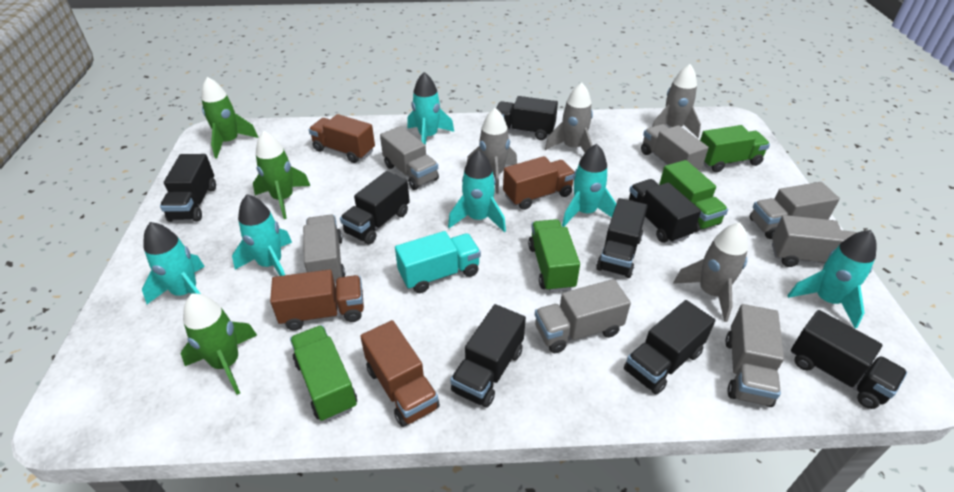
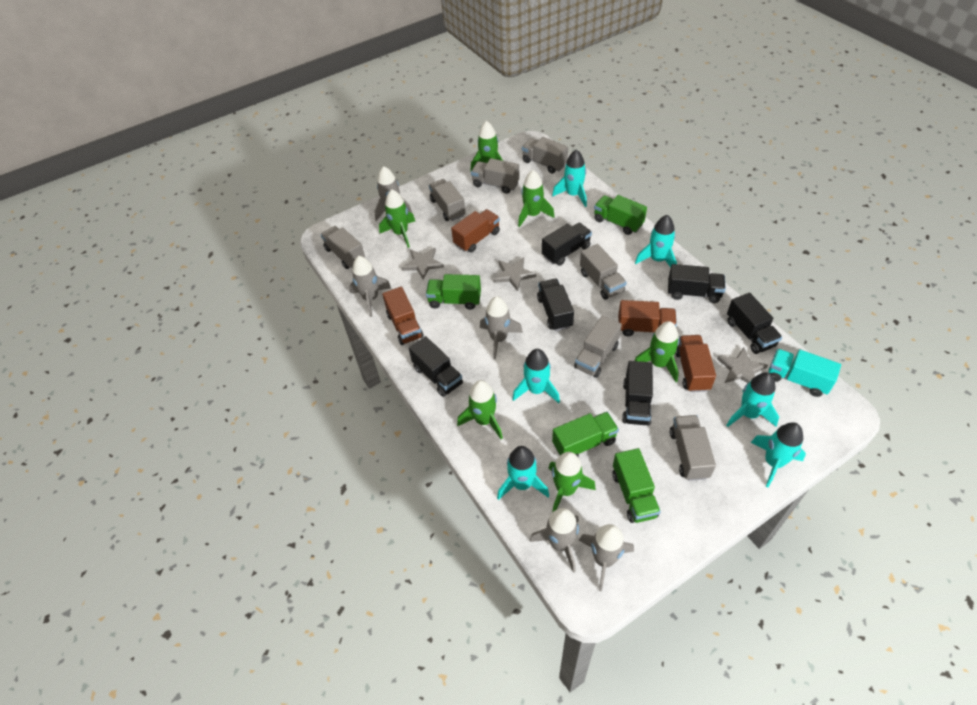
black truck: [160,154,216,222] [340,171,410,245] [450,304,526,407] [496,96,558,140] [596,198,648,278] [624,300,715,395] [629,179,701,243] [791,310,907,409] = 8 -> [409,336,463,397] [537,279,574,331] [542,223,592,266] [622,361,653,426] [668,264,726,303] [727,292,782,354] = 6
green rocket: [180,293,257,395] [201,77,259,158] [253,131,310,219] = 3 -> [379,189,415,248] [457,380,503,439] [470,121,503,172] [518,170,555,227] [549,452,596,512] [634,321,679,382] = 6
grey rocket: [467,108,517,194] [545,82,593,152] [652,64,701,138] [673,222,748,322] = 4 -> [349,256,392,317] [374,166,412,221] [480,296,523,359] [530,508,579,573] [579,524,634,591] = 5
grey star: none = 0 -> [402,248,444,280] [494,257,536,291] [717,347,768,384] = 3

